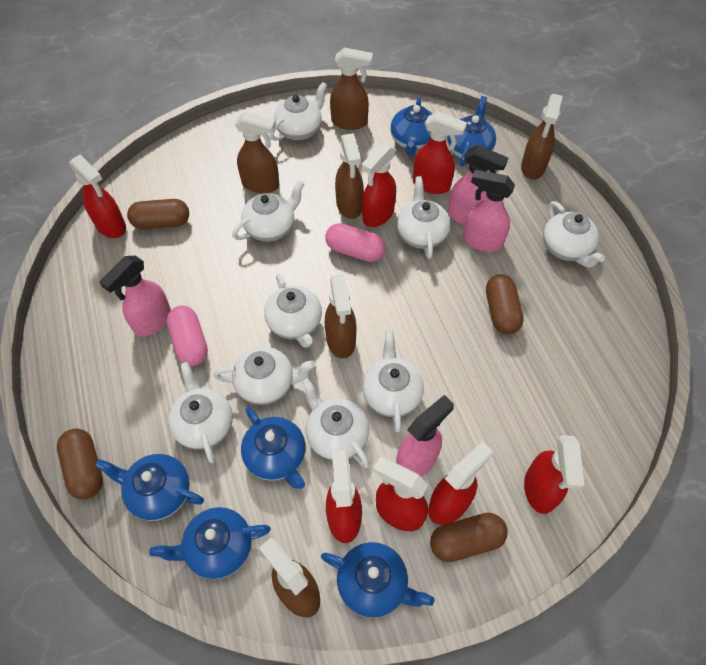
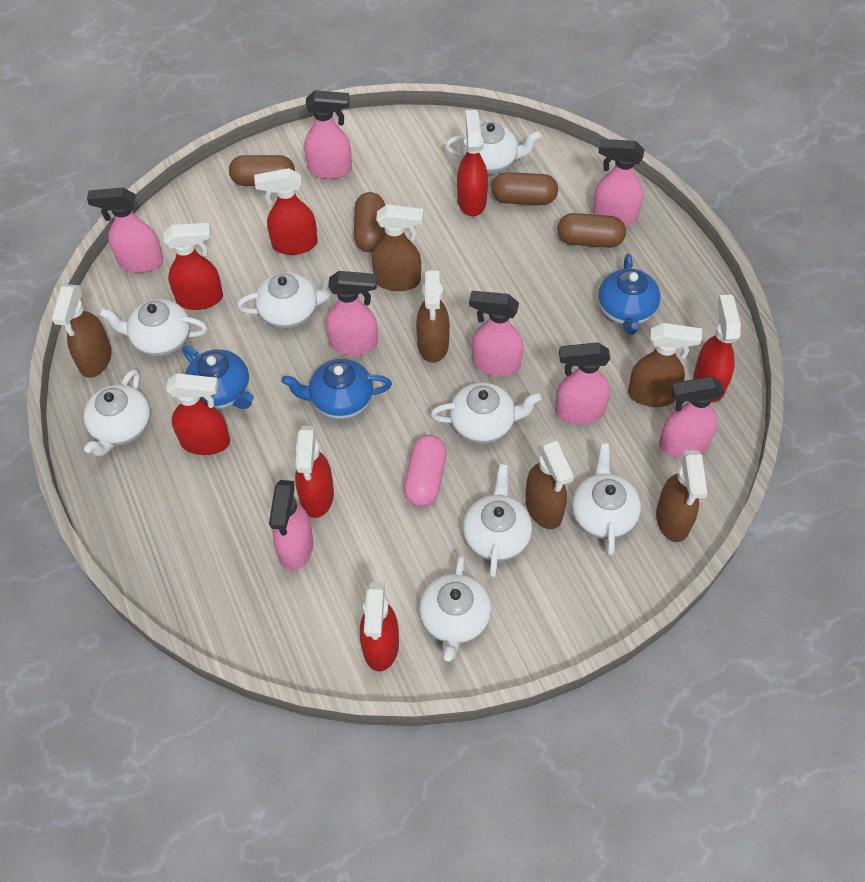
blue teapot: [95,454,204,521] [149,507,271,579] [241,407,306,489] [321,542,434,618] [390,97,433,155] [447,96,496,167] = 6 -> [182,346,254,409] [282,359,392,419] [598,254,660,335] = 3
pink capsule: [167,306,208,366] [325,223,385,262] = 2 -> [404,435,447,507] = 1
pink spray bottle: [99,256,171,337] [396,395,454,477] [448,145,508,225] [463,170,515,252] = 4 -> [87,187,164,273] [269,480,313,571] [304,90,352,179] [326,271,378,356] [469,291,523,376] [555,342,610,424] [593,139,645,226] [659,376,724,458] = 8
white teapot: [169,362,233,463] [214,346,315,405] [232,180,304,242] [264,273,322,348] [270,82,327,141] [302,378,370,468] [362,330,424,432] [397,176,450,259] [543,201,605,268] = 9 -> [84,369,151,456] [99,299,207,357] [237,272,332,329] [419,554,491,661] [431,382,541,444] [445,122,541,174] [463,464,532,578] [572,443,641,555] = 8

